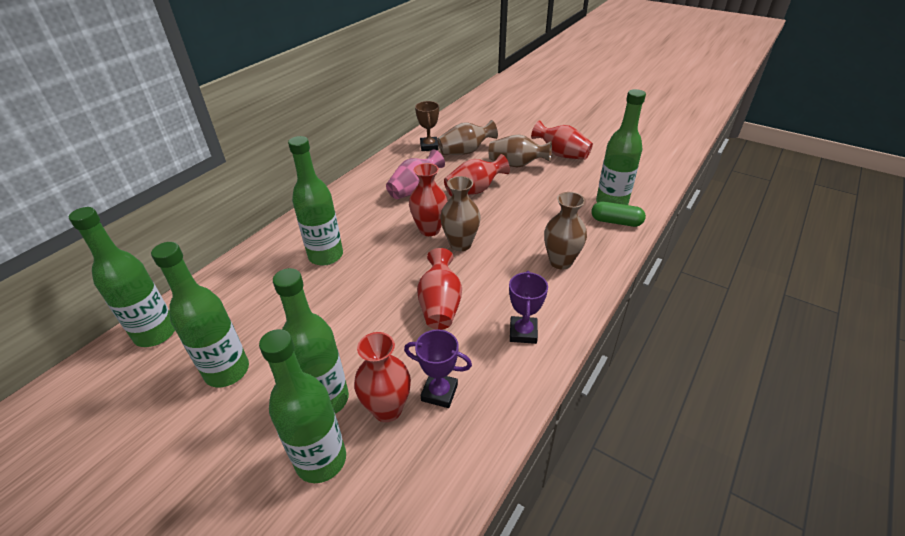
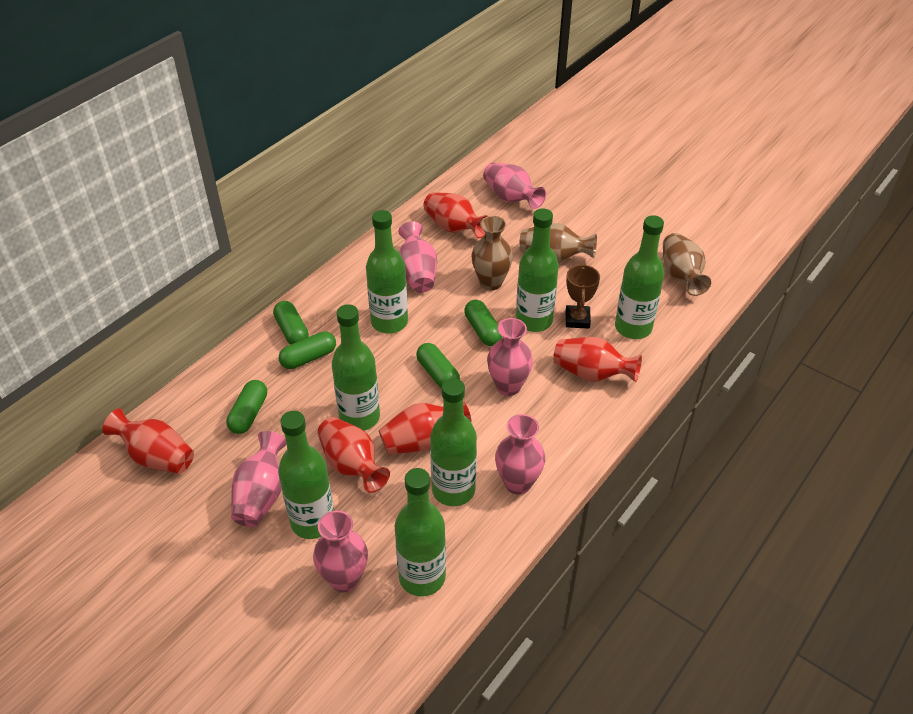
brown vase: [437,120,498,155] [440,176,481,251] [489,134,552,168] [544,192,587,270] = 4 -> [472,216,513,290] [519,223,597,262] [663,233,711,296] = 3
green bottle: [69,207,175,347] [151,242,249,387] [259,329,346,483] [273,268,349,414] [288,136,343,266] [596,89,646,205] = 6 -> [278,411,334,539] [332,304,380,431] [366,210,408,334] [395,468,446,596] [430,378,477,506] [516,208,559,332] [615,215,664,339] = 7
green capsule: [592,202,646,227] = 1 -> [226,380,267,434] [273,301,309,345] [279,331,336,369] [416,343,460,389] [464,300,502,346] = 5
pink vase: [386,149,445,199] = 1 -> [231,431,287,527] [313,511,368,592] [398,221,437,293] [483,163,546,209] [487,318,533,396] [495,414,545,495] = 6
purple trophy: [404,330,472,408] [509,271,548,344] = 2 -> none = 0

